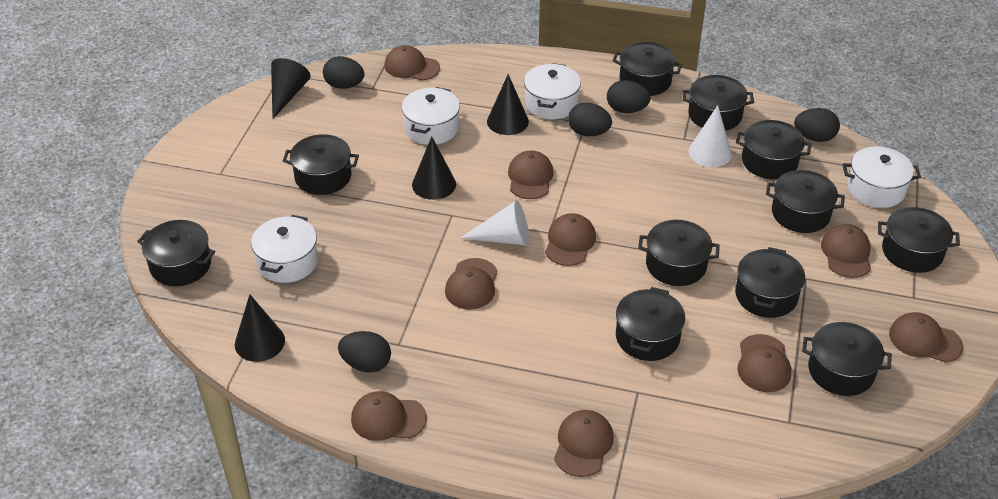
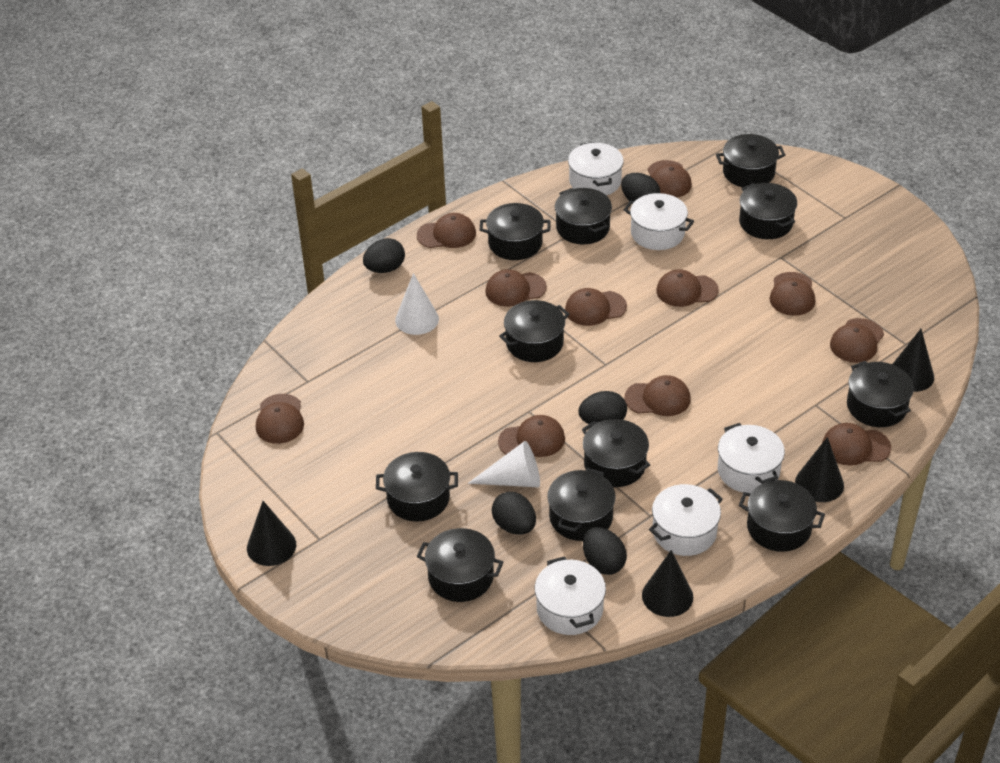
brown cap: [351,391,427,441] [385,45,440,81] [445,258,498,310] [508,150,554,199] [545,213,596,266] [554,410,614,477] [737,334,791,392] [821,224,871,278] [889,312,963,363] = 9 -> [256,394,304,444] [417,213,476,248] [485,269,547,307] [498,415,565,457] [565,288,627,326] [624,375,691,416] [648,160,692,197] [656,269,719,307] [769,272,815,316] [822,423,891,466] [830,318,884,363] = 11
white pot: [251,215,318,283] [402,87,460,145] [524,63,581,120] [842,146,921,208] = 4 -> [534,556,606,635] [568,142,624,196] [624,193,694,250] [649,484,723,556] [718,423,785,493] = 5

